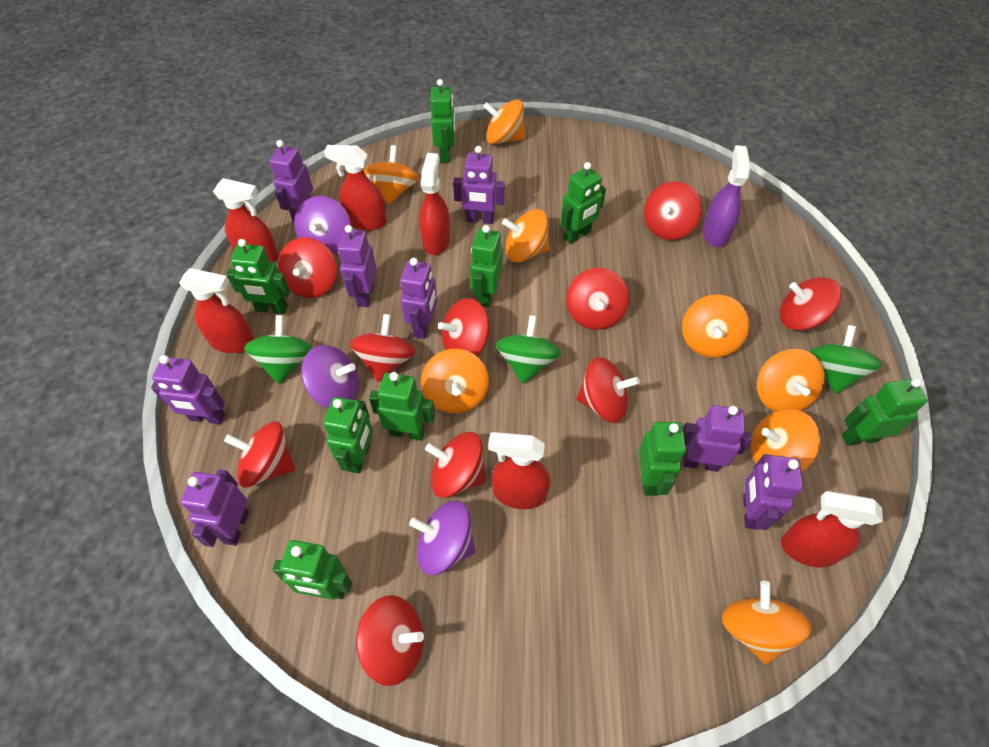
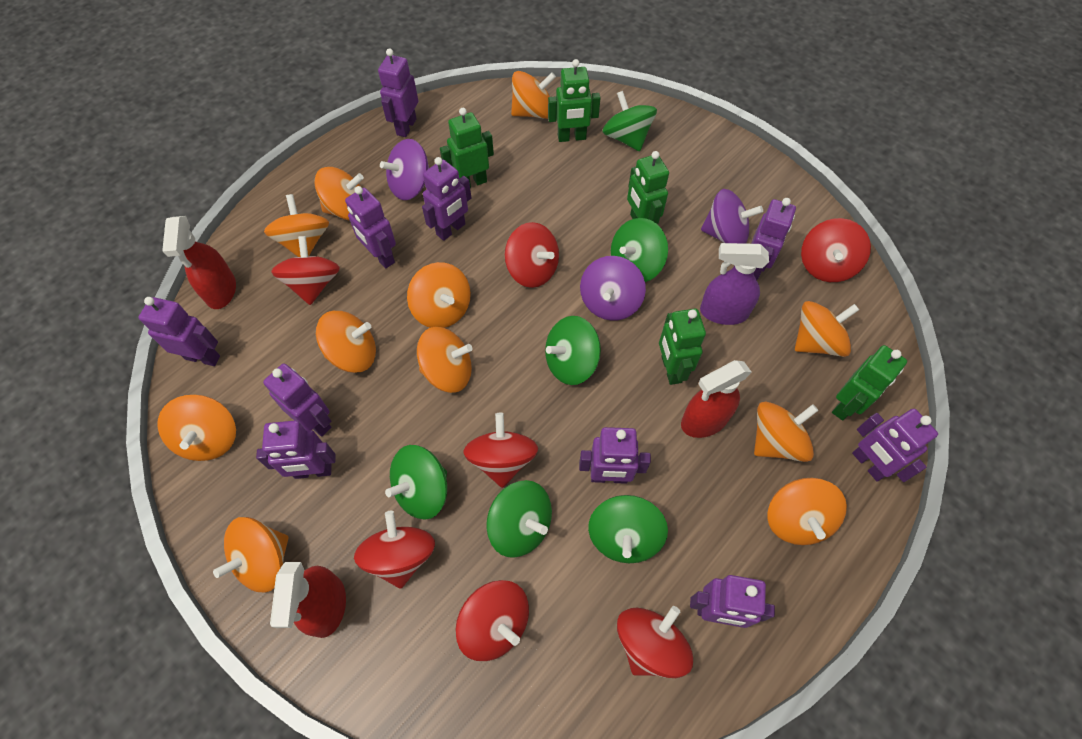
green robot: [226,239,290,314] [272,540,352,600] [323,397,373,474] [369,372,435,441] [430,79,455,163] [470,225,503,307] [561,162,606,244] [639,422,686,496] [842,378,927,446] = 9 -> [440,108,494,188] [548,59,601,142] [627,151,669,224] [659,309,706,385] [832,345,907,421] = 5
green spinning top: [244,315,312,384] [496,315,561,384] [809,325,882,394] = 3 -> [385,445,447,520] [486,480,552,558] [545,316,601,385] [588,495,668,563] [602,91,657,151] [611,218,668,282] = 6
orange spinning top: [364,145,419,205] [421,349,489,413] [483,99,525,144] [502,209,549,262] [682,294,749,358] [722,581,811,664] [751,409,820,472] [757,349,825,411] = 8 -> [157,395,236,461] [213,517,289,592] [264,194,329,257] [314,167,364,221] [316,311,376,373] [407,262,471,328] [417,327,473,393] [511,71,556,119] [754,402,818,462] [767,478,847,545] [795,301,859,357] = 11
purple robot: [151,355,225,424] [180,470,249,547] [269,140,313,222] [337,225,377,307] [400,258,437,339] [453,146,505,224] [683,405,752,472] [743,454,803,530] = 8 -> [138,297,220,366] [256,420,336,479] [263,364,332,437] [345,186,396,268] [378,48,418,137] [422,157,471,241] [579,427,651,484] [690,575,775,628] [751,198,796,280] [852,409,938,482] = 10
red spinning top: [224,421,295,488] [278,237,337,298] [350,314,416,382] [356,595,424,686] [425,432,486,498] [438,298,490,356] [566,268,629,330] [576,357,640,423] [644,181,702,240] [780,277,841,330] = 10 -> [271,236,340,305] [354,511,435,589] [455,580,529,661] [463,413,538,488] [505,222,559,288] [617,606,693,678] [801,218,871,282] = 7
red spray bottle: [179,268,254,353] [213,178,278,262] [324,145,387,230] [419,153,450,255] [488,432,550,509] [781,491,883,567] = 6 -> [162,216,236,309] [270,562,346,638] [681,360,752,438] = 3

